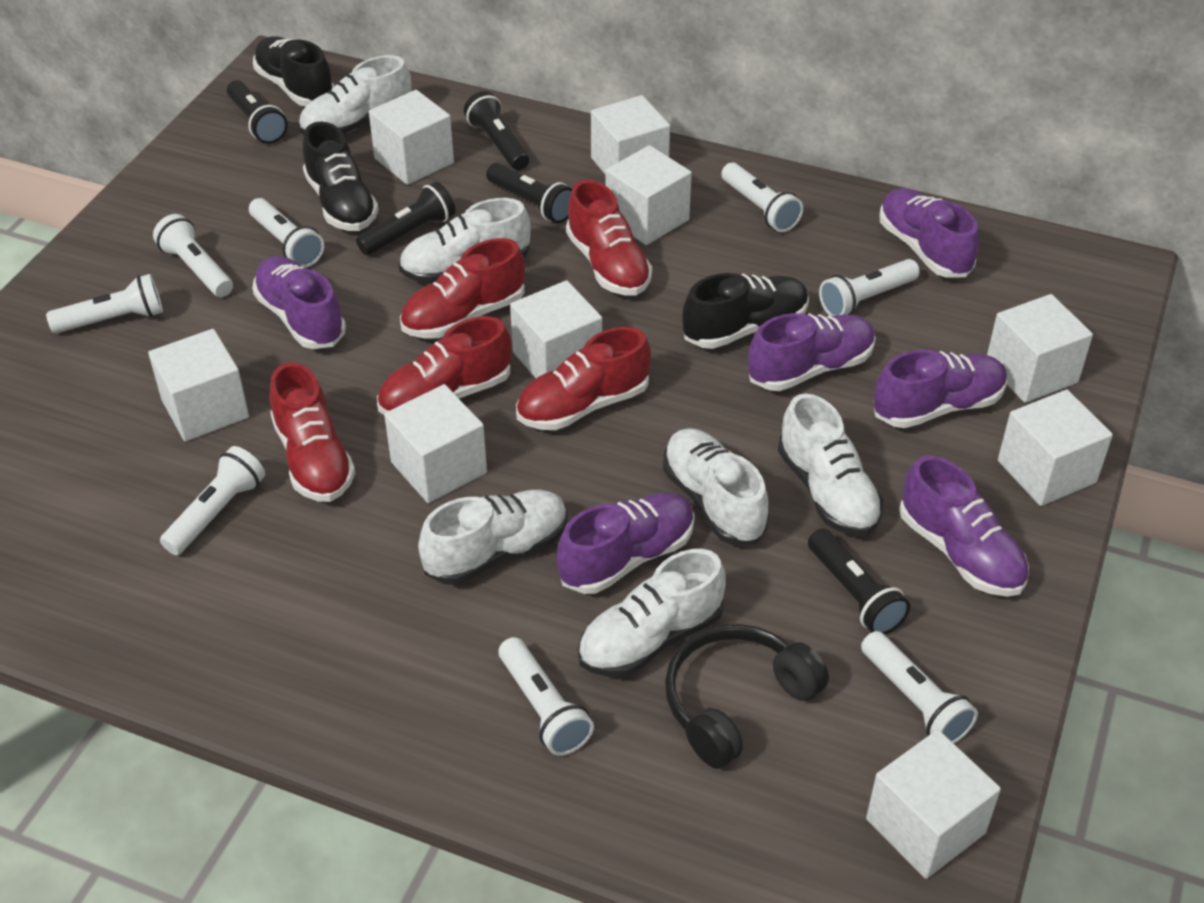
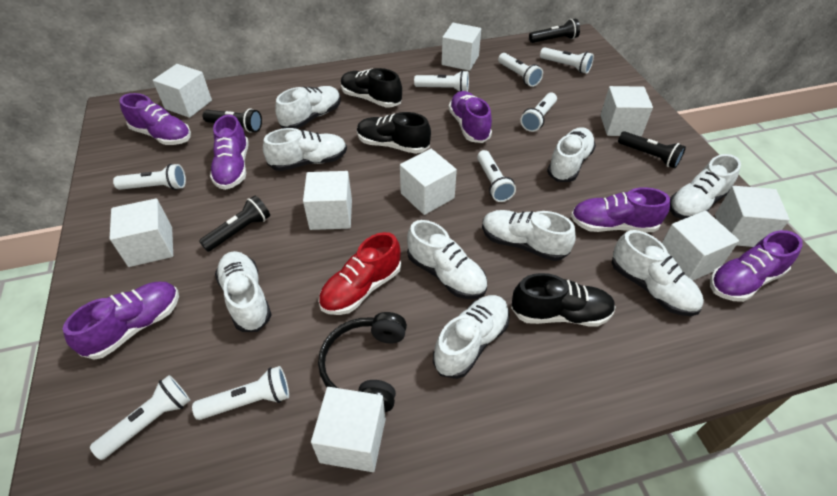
black flashlight: [227,80,288,144] [356,182,456,255] [464,91,529,170] [486,163,572,223] [808,529,910,635] = 5 -> [199,195,270,252] [202,108,262,133] [529,19,580,43] [618,131,686,169] = 4
red shoe: [270,362,355,502] [377,316,512,415] [400,238,525,339] [516,327,651,430] [566,180,652,296] = 5 -> [318,232,401,315] = 1
white shoe: [299,55,412,135] [399,198,531,284] [418,490,568,585] [578,549,726,677] [663,428,769,545] [778,394,883,536] = 6 -> [215,251,272,332] [263,128,347,171] [275,86,341,129] [407,220,487,299] [433,295,510,379] [482,210,576,261] [547,127,596,182] [612,230,704,316] [670,154,741,219] = 9

